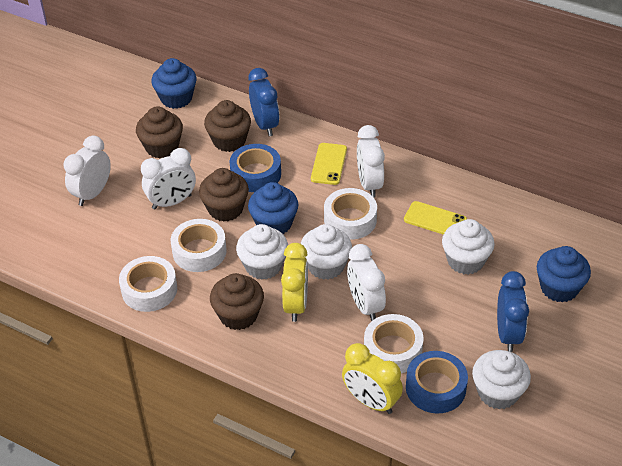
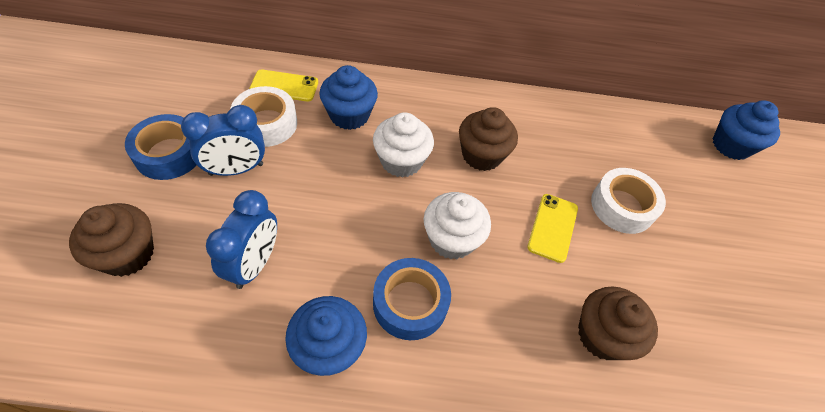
brown cupcake: [136,106,183,159] [199,168,249,222] [204,100,251,152] [210,273,264,330] = 4 -> [69,203,154,277] [459,107,518,171] [578,286,658,360] = 3
white clock: [63,136,111,206] [141,148,196,210] [347,244,386,321] [357,125,385,198] = 4 -> none = 0
white cupcake: [236,224,288,280] [300,224,352,280] [442,219,495,275] [472,350,531,409] = 4 -> [373,112,434,178] [424,192,491,259] = 2
white tape: [119,256,177,312] [171,219,227,272] [324,188,377,240] [364,314,424,373] = 4 -> [230,86,297,147] [591,168,666,234] = 2
yellow clock: [281,243,308,322] [342,343,403,414] = 2 -> none = 0

